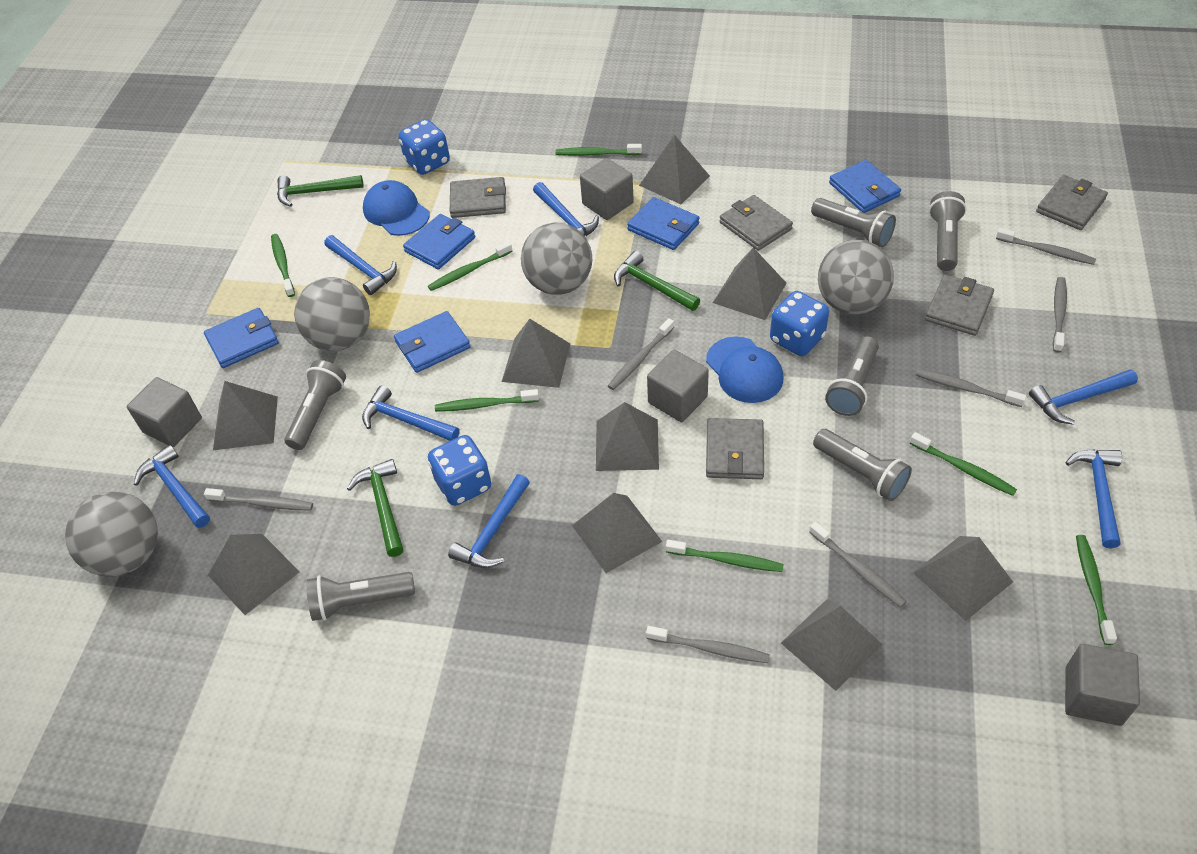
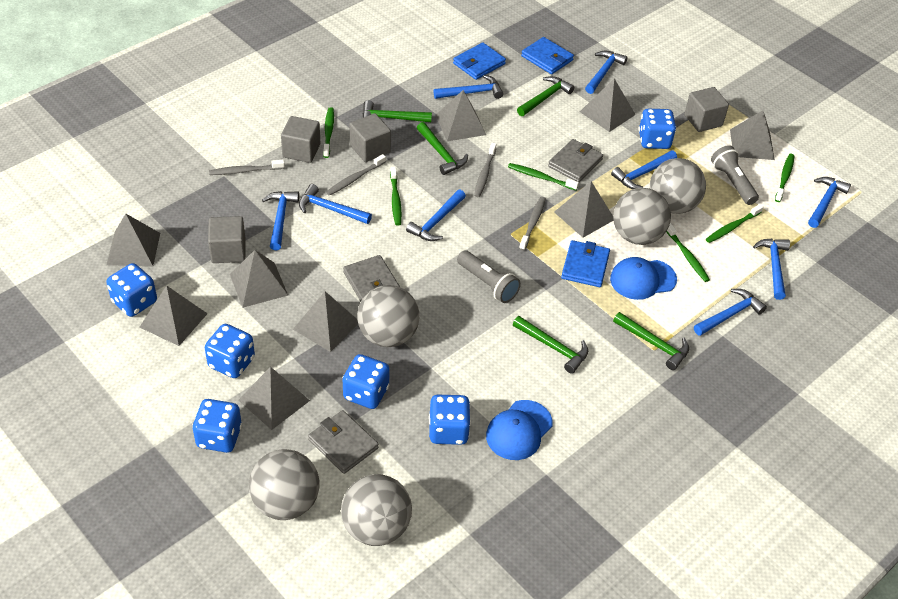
blue dice: [399,119,450,175] [428,435,491,506] [770,291,829,356] = 3 -> [106,263,157,317] [192,399,242,453] [205,324,255,378] [343,354,390,409] [429,395,471,445] [638,109,676,149] = 6
blue hammer: [134,444,210,528] [324,235,397,295] [362,385,459,441] [448,474,530,568] [533,182,599,236] [1029,369,1138,425] [1065,449,1122,548] = 7 -> [262,191,299,250] [299,184,372,224] [406,190,466,241] [434,75,503,99] [585,51,628,94] [611,150,677,189] [694,289,767,336] [753,239,790,300] [808,177,851,228] = 9
blue wallet: [204,308,279,368] [394,311,471,373] [403,214,475,269] [627,197,700,250] [829,160,901,213] = 5 -> [453,42,506,80] [521,37,574,74] [561,240,610,287] = 3
green hammer: [277,175,364,207] [347,459,404,557] [614,251,700,311] = 3 -> [363,100,432,122] [417,122,468,175] [513,316,588,374] [517,76,574,116] [613,312,689,370] = 5
green toothbrush: [271,234,295,297] [428,241,513,291] [435,389,539,412] [555,144,642,156] [666,540,784,572] [910,432,1017,496] [1076,535,1117,645] = 7 -> [323,107,334,158] [390,167,402,225] [508,163,579,191] [666,223,710,282] [706,204,763,243] [775,154,794,202] = 6
grey ball: [65,491,158,577] [294,277,370,351] [521,222,592,295] [818,240,894,315] = 4 -> [249,449,319,520] [341,474,412,546] [357,285,419,347] [613,188,671,245] [650,158,706,214] = 5
grey flashlight: [285,360,346,450] [306,572,415,621] [811,198,896,247] [813,429,912,501] [825,336,879,416] [929,191,967,271] = 6 -> [457,250,521,303] [711,145,759,205] = 2
grey toothbrush: [204,488,313,510] [608,318,674,390] [646,626,770,663] [809,522,907,607] [916,369,1026,407] [996,228,1096,265] [1053,277,1067,353] = 7 -> [209,160,285,175] [326,154,386,196] [474,143,496,197] [519,197,546,251] = 4
grey wallet: [450,177,506,218] [706,418,764,479] [720,195,793,251] [925,274,994,336] [1036,175,1108,230] = 5 -> [308,410,379,474] [343,255,400,302] [548,139,603,182] = 3

